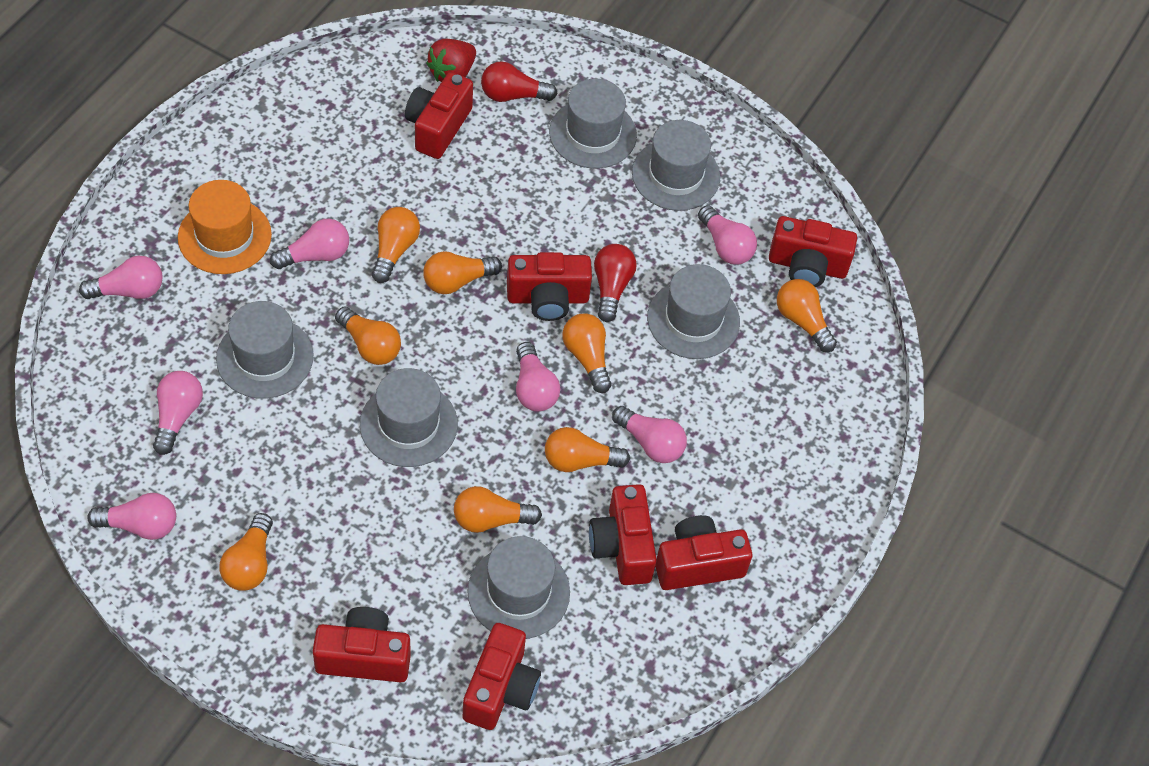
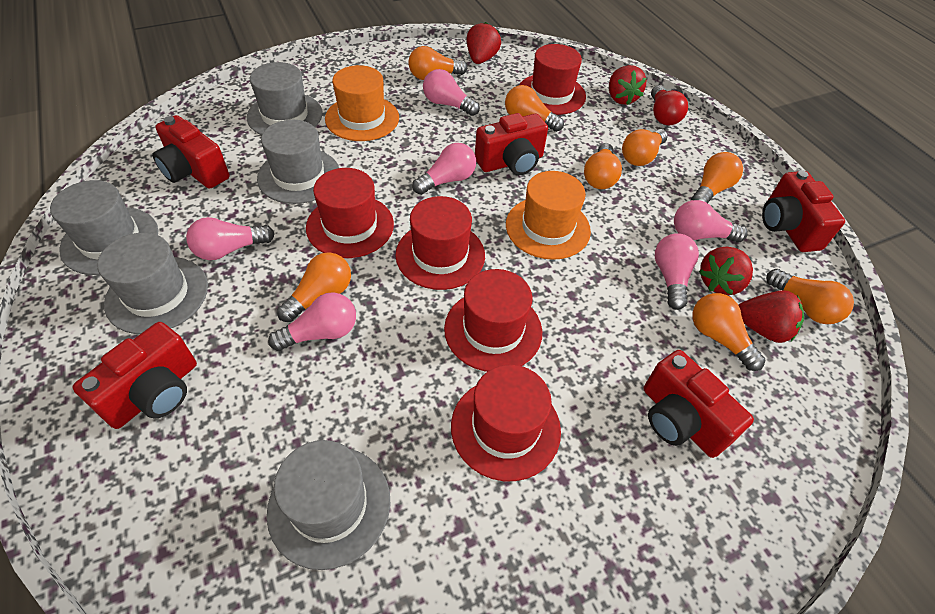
grey hat: [216,301,313,399] [360,368,458,467] [467,536,570,639] [549,79,637,169] [632,120,720,211] [647,264,740,359] = 6 -> [50,180,158,275] [97,233,208,334] [247,62,323,135] [257,120,339,204] [267,440,390,570] = 5
orange hat: [178,180,272,274] = 1 -> [325,65,399,141] [506,171,591,260] = 2
pink light bulb: [79,256,163,299] [87,493,176,540] [153,371,203,455] [270,219,349,269] [516,342,560,412] [612,406,687,463] [698,205,757,265] = 7 -> [186,217,275,260] [268,292,356,351] [412,143,476,195] [423,69,480,116] [655,233,699,310] [674,200,747,243] = 6
red camera: [313,607,411,682] [405,72,473,159] [462,623,541,730] [507,252,592,321] [589,484,657,585] [655,515,752,590] [769,216,857,287] = 7 -> [72,322,197,429] [152,115,230,189] [475,113,548,175] [643,350,754,458] [762,170,845,252] = 5
red hat: none = 0 -> [306,168,394,258] [395,196,485,290] [444,269,542,372] [451,365,561,481] [519,44,586,115] = 5
red light bulb: [481,61,557,102] [594,244,637,322] = 2 -> [651,85,688,125] = 1
red strawberry: [426,39,476,82] = 1 -> [466,22,501,64] [609,65,646,105] [699,246,753,295] [739,290,804,343] = 4

